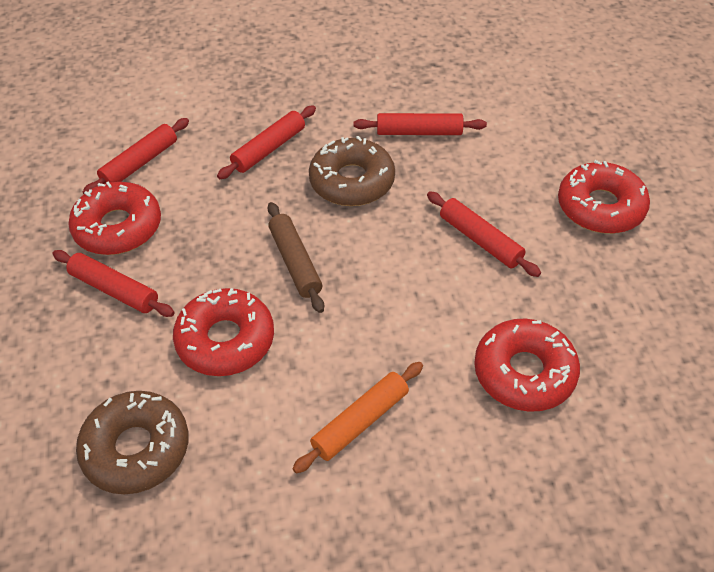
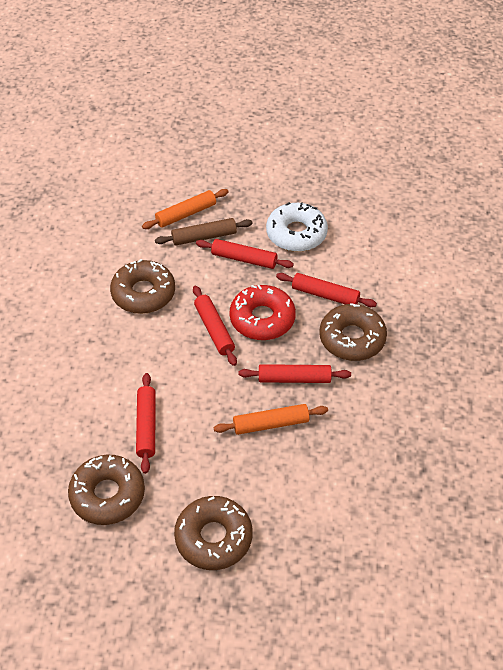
brown donut: [76,391,189,494] [309,136,395,206] = 2 -> [68,455,145,525] [110,259,175,314] [174,496,253,570] [320,303,387,361] = 4
orange rolling pin: [292,362,423,473] = 1 -> [142,189,229,229] [214,404,328,435] = 2
red donut: [68,181,161,255] [173,288,274,376] [474,319,580,412] [558,160,650,234] = 4 -> [230,285,296,340] = 1
white donut: none = 0 -> [266,202,328,252] = 1

